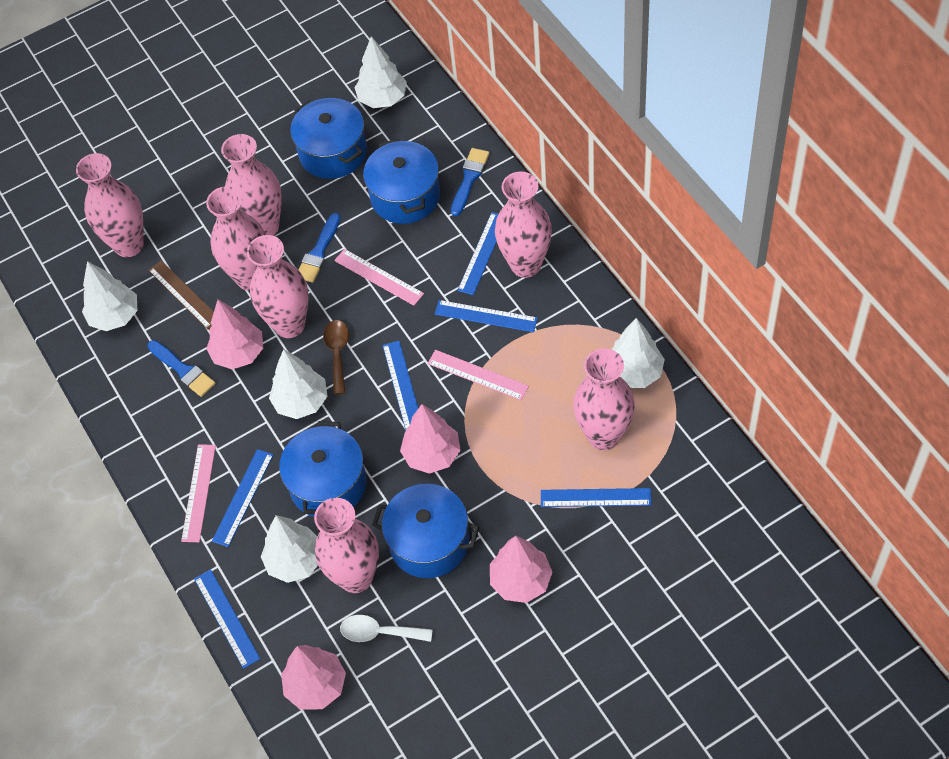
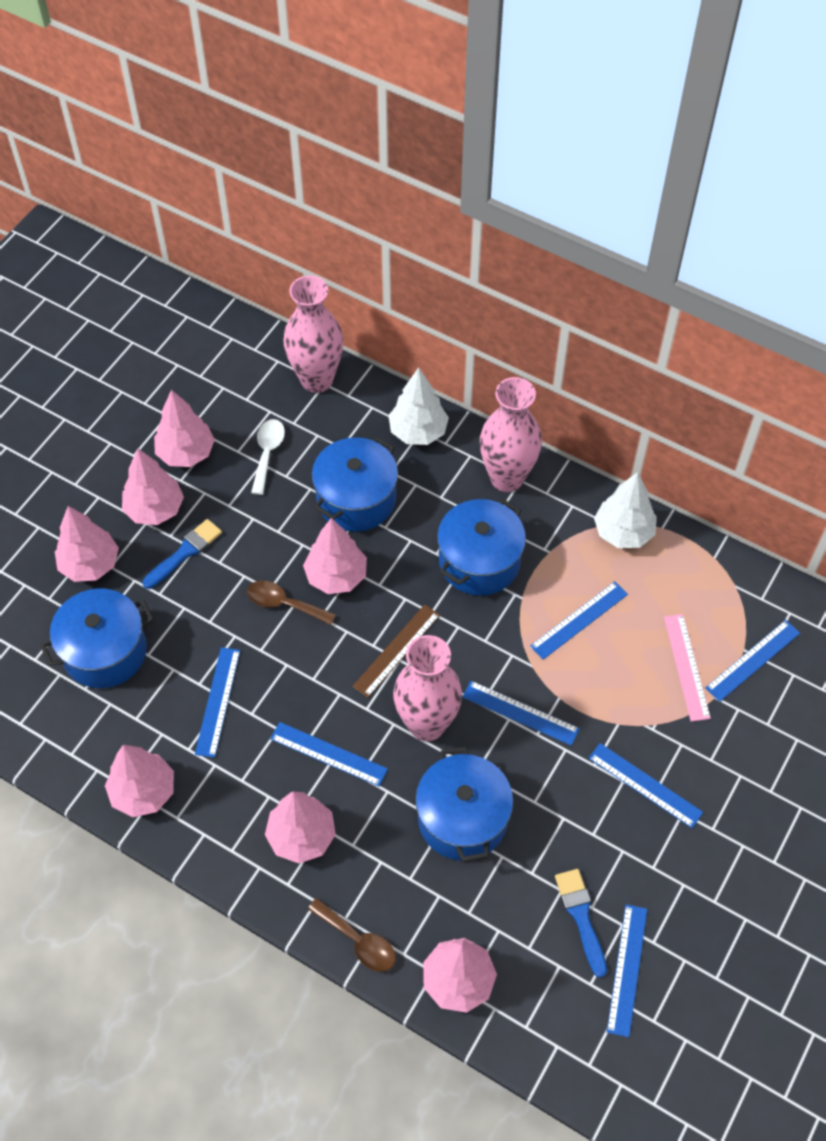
blue brush: [148,340,216,397] [298,213,341,283] [451,148,490,216] = 3 -> [143,519,222,589] [555,869,607,978] = 2
blue ruler: [194,569,260,669] [212,449,274,547] [382,341,418,430] [435,300,538,332] [457,212,498,295] [541,488,652,507] = 6 -> [195,647,240,758] [270,722,388,786] [462,681,580,746] [530,581,628,660] [589,743,703,828] [607,904,647,1037] [705,620,800,702] = 7
brown spoon: [323,320,349,395] = 1 -> [247,581,336,625] [308,898,396,972] = 2
pink ruler: [181,444,216,542] [334,249,424,306] [427,350,529,400] = 3 -> [664,614,711,722] = 1
pink tree: [206,300,263,369] [281,645,346,710] [400,404,461,474] [490,536,553,603] = 4 -> [55,506,119,582] [105,745,174,817] [122,448,184,525] [154,390,215,467] [265,792,336,863] [303,518,367,594] [423,938,497,1013] = 7
pink vase: [76,153,144,257] [206,186,266,291] [221,134,282,236] [247,235,309,338] [314,498,379,593] [495,172,552,278] [573,348,635,450] = 7 -> [284,275,343,393] [393,635,462,741] [480,377,542,492] = 3
white tree: [82,261,138,331] [261,515,318,583] [269,349,328,419] [354,36,407,108] [611,318,665,388] = 5 -> [388,367,449,445] [594,472,657,548] = 2

